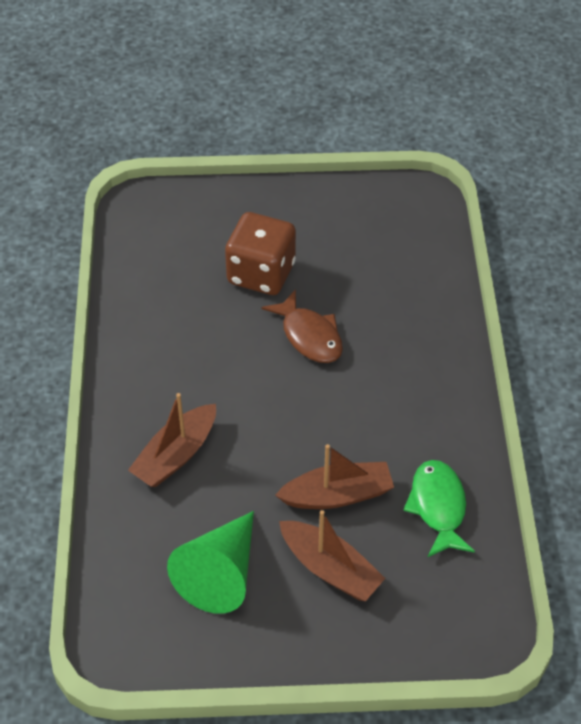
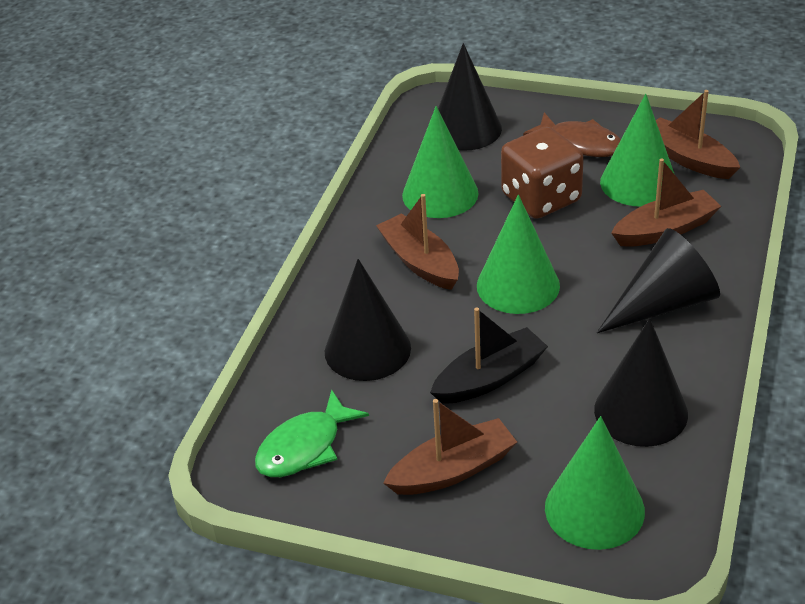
black boat: none = 0 -> [430,307,548,404] = 1
black cone: none = 0 -> [325,259,411,381] [438,43,502,151] [594,318,688,447] [597,228,720,333] = 4
brown boat: [128,393,216,487] [275,444,394,509] [279,510,386,601] = 3 -> [376,194,459,290] [383,399,517,495] [612,158,721,247] [656,90,740,179] = 4
green cone: [167,511,254,614] = 1 -> [402,106,478,218] [477,195,560,314] [545,416,645,550] [600,94,674,207] = 4

